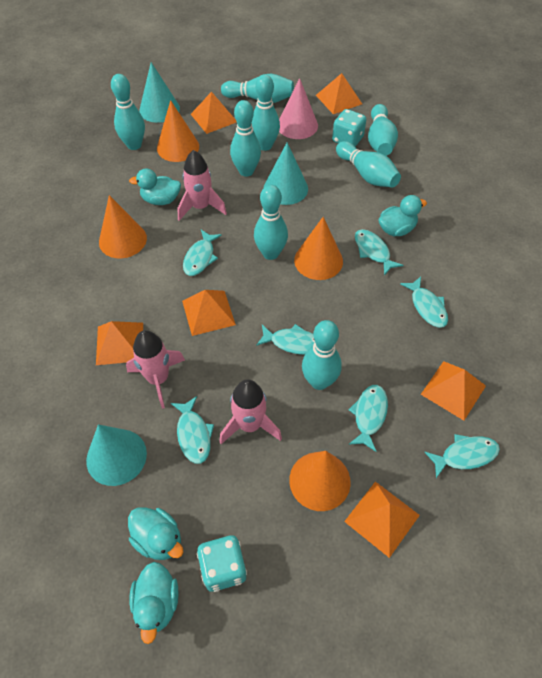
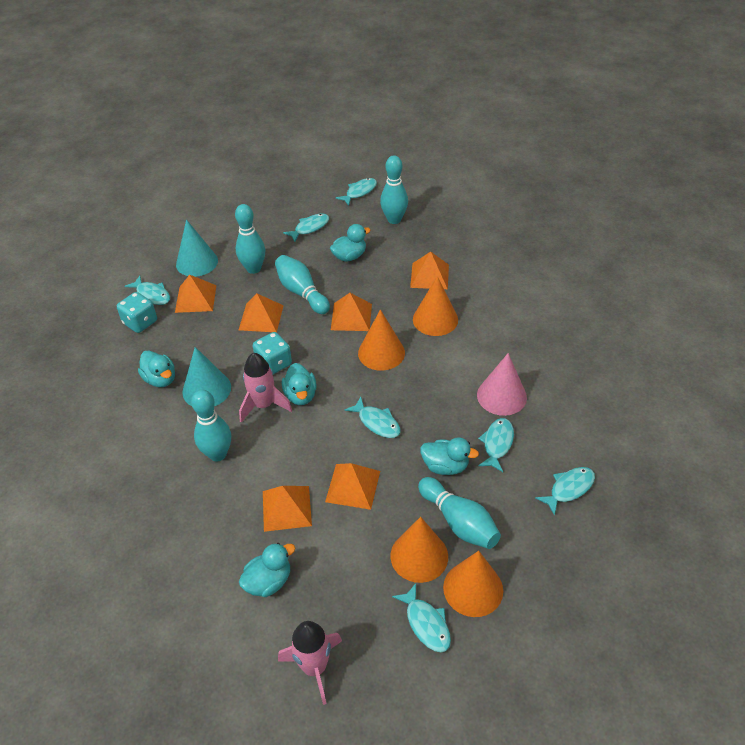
pink rocket: [126,330,185,409] [178,150,227,221] [219,379,282,444] = 3 -> [239,353,292,423] [278,621,342,705] = 2
turquoise bowling pin: [111,74,145,150] [221,73,294,103] [230,100,261,177] [252,74,280,151] [254,185,288,260] [302,320,342,390] [336,141,401,188] [368,104,398,156] = 8 -> [191,389,231,461] [235,204,265,274] [275,255,330,314] [380,155,408,224] [418,477,501,549] = 5
turquoise cone: [86,424,147,486] [139,62,180,123] [264,143,308,205] = 3 -> [176,219,218,277] [182,347,231,406] = 2
turquoise duck: [128,507,183,560] [129,168,181,205] [129,562,179,644] [379,195,427,236] = 4 -> [138,350,175,387] [239,543,295,597] [282,363,317,405] [330,224,371,262] [420,437,479,475] = 5

